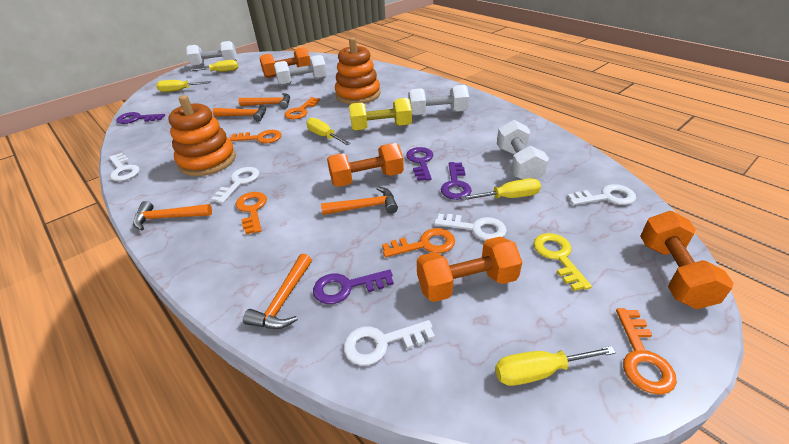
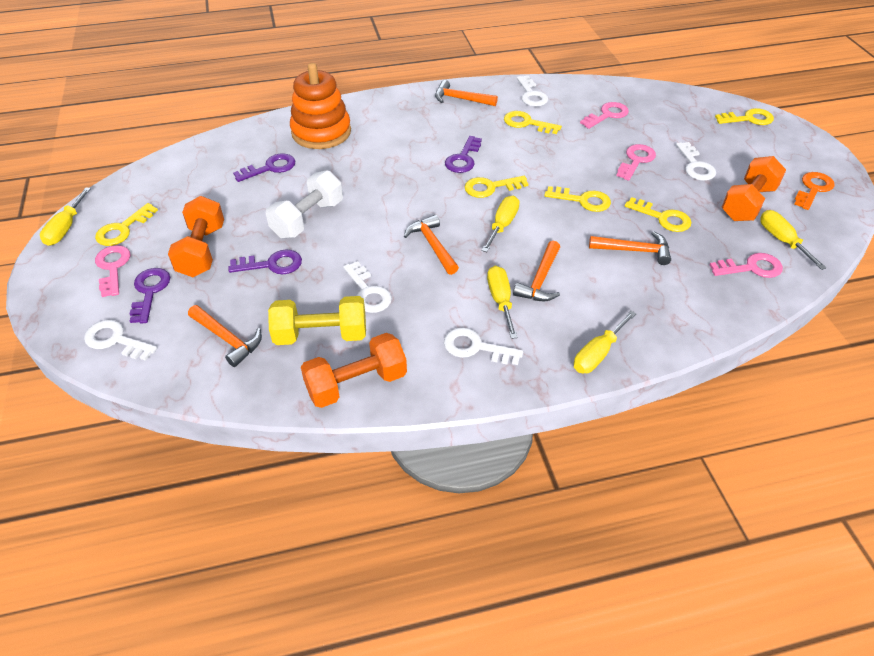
orange dumbbell: [260,47,311,78] [327,143,404,187] [417,236,522,302] [640,211,734,309] = 4 -> [168,196,224,277] [301,333,407,408] [722,156,786,221] = 3
orange key: [229,130,282,143] [236,192,267,235] [284,97,320,120] [382,228,455,257] [616,308,677,395] = 5 -> [794,172,835,210] = 1
orange stacking toy: [168,95,236,176] [335,37,381,104] = 2 -> [290,63,351,149] = 1
pink key: none = 0 -> [95,245,131,297] [580,102,629,129] [616,144,656,181] [710,253,783,278] = 4
white dumbbell: [186,41,237,67] [274,55,327,86] [408,85,469,116] [497,120,549,179] = 4 -> [266,170,343,238] = 1
yellow key: [534,233,592,291] = 1 -> [95,203,158,246] [465,176,528,198] [504,111,562,134] [544,186,611,212] [625,197,692,232] [715,108,774,125] = 6

